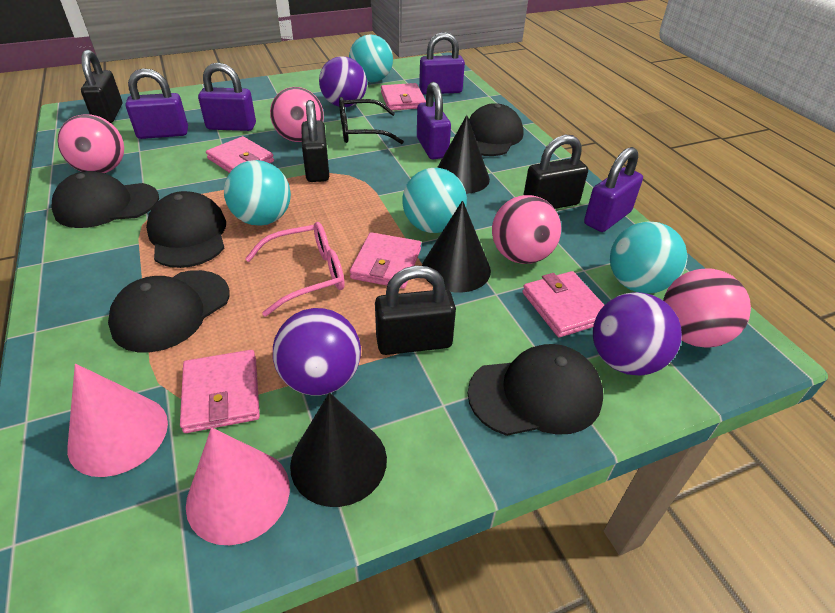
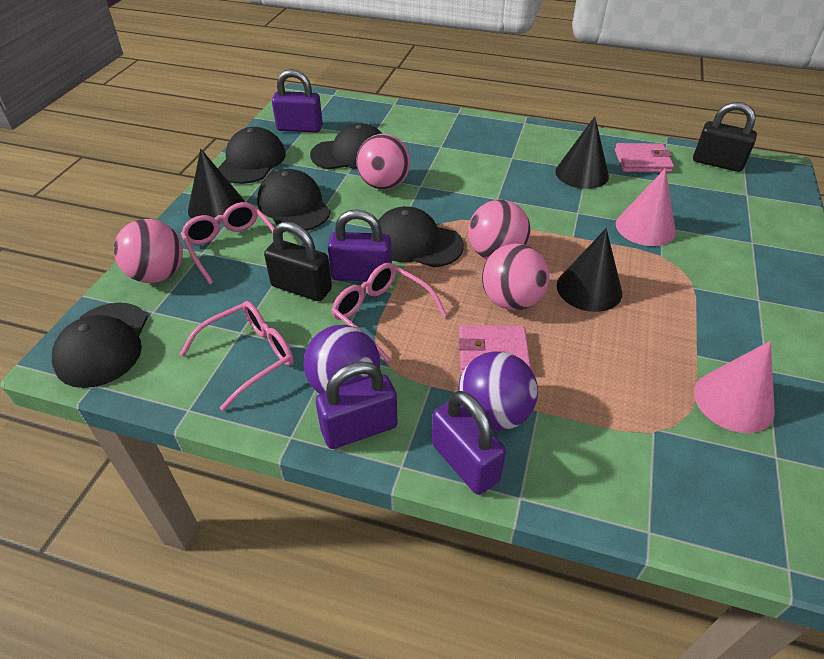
black glasses: [339,97,404,144] = 1 -> none = 0
black padlock: [81,50,122,123] [301,100,329,182] [375,265,456,355] [523,135,588,209] = 4 -> [264,222,332,301] [693,102,757,172] = 2
pink glasses: [245,222,345,316] = 1 -> [180,301,294,411] [181,202,275,284] [332,262,447,362] = 3
pink wallet: [180,350,260,433] [206,136,274,173] [350,232,421,289] [381,83,426,110] [522,271,604,337] = 5 -> [458,325,531,374] [615,143,674,173] = 2
purple ball: [273,308,361,395] [319,56,367,107] [593,292,682,376] = 3 -> [304,325,380,394] [458,351,538,431] = 2
purple padlock: [125,68,188,139] [198,63,256,131] [417,82,451,159] [419,32,465,95] [584,147,643,232] = 5 -> [272,69,323,132] [316,361,397,449] [328,209,392,282] [432,391,506,495] = 4
turquoise ball: [224,160,291,226] [349,35,393,82] [402,168,467,233] [610,222,687,293] = 4 -> none = 0

